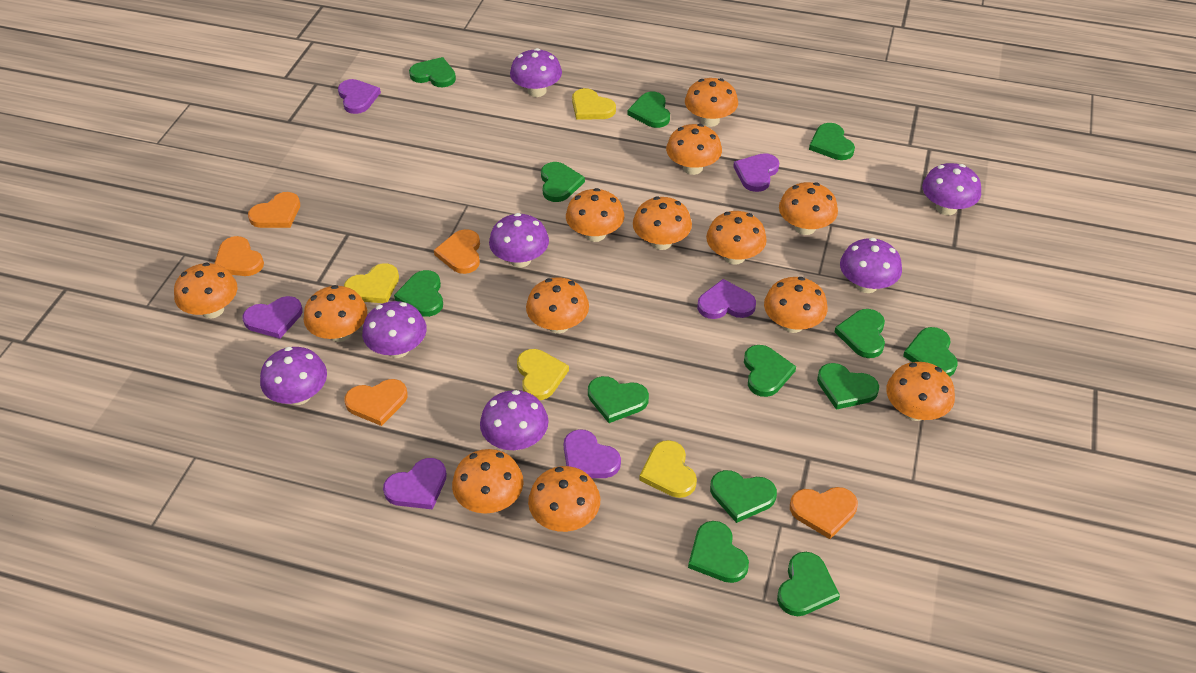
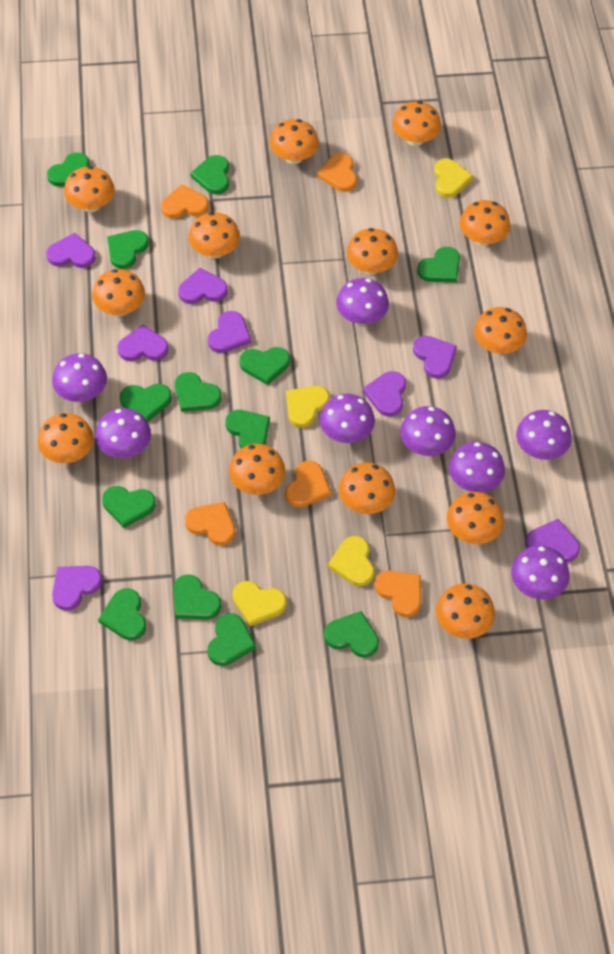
purple heart: [243,296,302,339] [338,79,381,114] [383,458,447,510] [564,429,621,478] [697,279,756,319] [733,153,779,192] = 6 -> [46,233,96,268] [52,566,102,611] [118,324,169,361] [178,268,228,304] [208,311,251,353] [363,371,406,416] [413,336,457,379] [526,519,580,562] = 8
purple mushroom: [260,347,327,405] [362,301,427,358] [480,390,549,450] [489,213,549,268] [510,48,562,97] [840,238,902,293] [922,163,981,215] = 7 -> [52,353,107,402] [95,408,151,458] [320,394,375,443] [336,278,389,325] [400,406,456,456] [449,442,505,493] [511,545,570,600] [516,410,572,460] = 8

